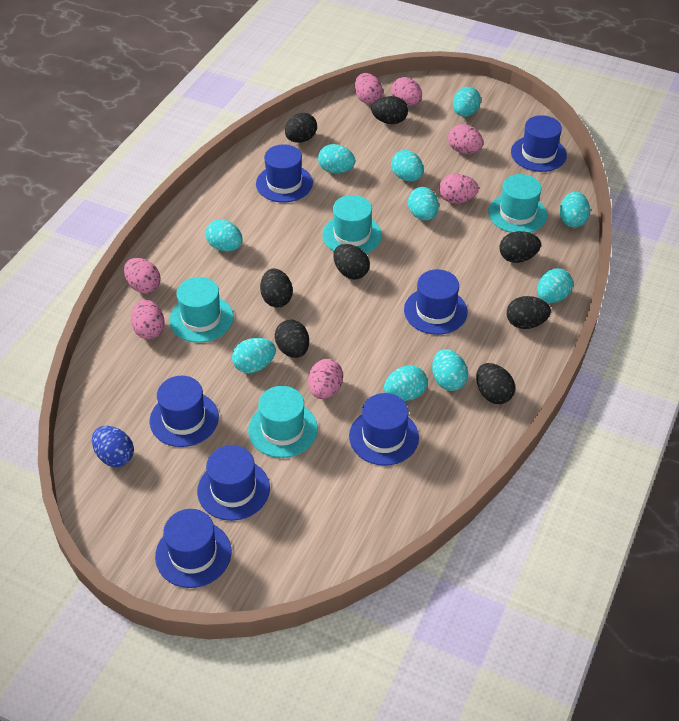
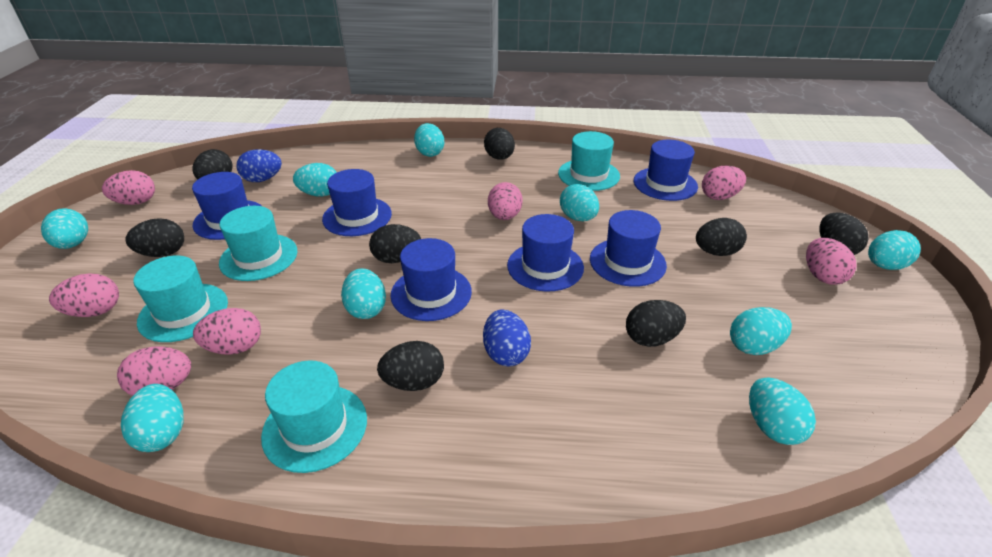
blue egg: [92,426,134,467] = 1 -> [236,149,282,182] [483,309,531,366] = 2
blue hat: [150,376,219,447] [155,509,231,588] [197,445,270,521] [256,144,313,203] [349,393,419,466] [404,269,468,335] [511,115,567,172] = 7 -> [192,172,261,240] [322,169,392,236] [390,238,472,321] [507,214,584,292] [590,210,667,287] [634,140,698,201] = 6
turquoise egg: [206,219,243,251] [232,338,276,373] [318,144,355,173] [384,365,428,401] [391,150,424,181] [408,187,439,221] [432,349,468,391] [453,87,481,117] [537,268,573,303] [560,191,590,228] = 10 -> [41,208,88,249] [121,384,184,452] [293,163,337,197] [341,268,386,319] [414,123,444,157] [560,184,599,221] [730,307,792,355] [749,378,816,445] [868,230,921,270] = 9

